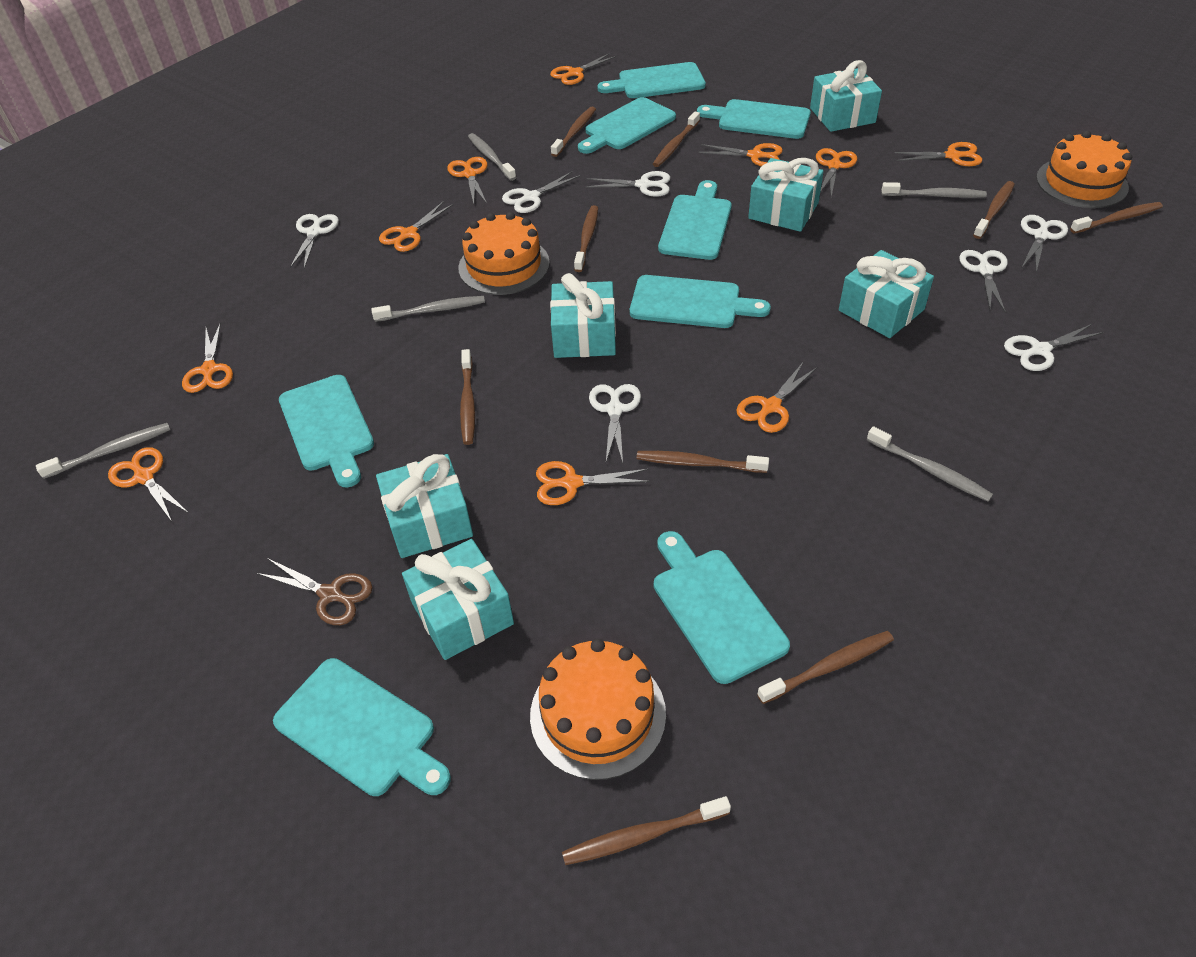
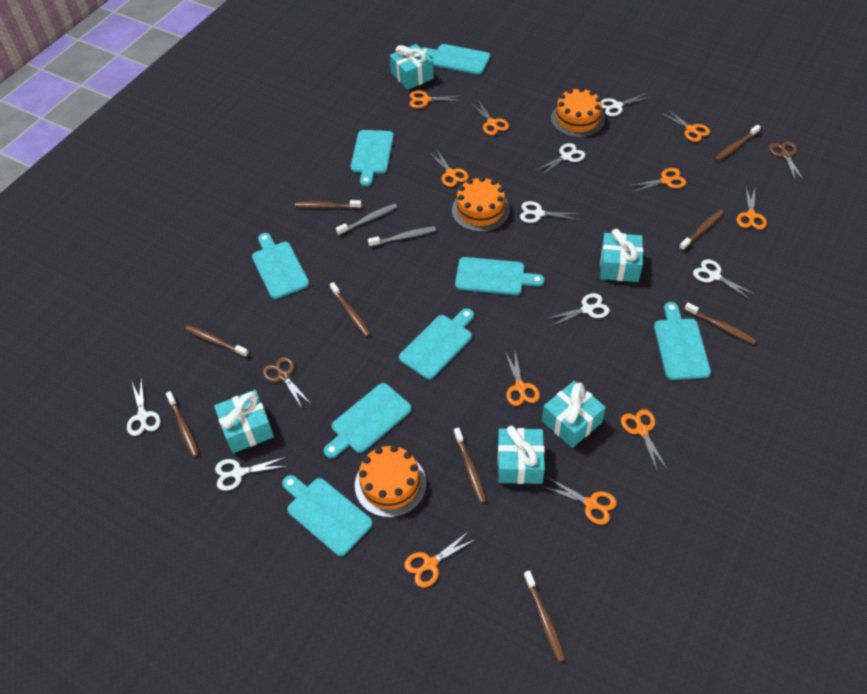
brown scissors: [256,558,373,625] = 1 -> [263,357,311,408] [769,141,804,181] = 2
grey toothbrush: [36,423,170,479] [371,296,485,322] [468,133,516,181] [867,426,993,501] [882,182,987,198] = 5 -> [336,204,397,235] [368,226,436,247] = 2
turquoise gift: [376,454,473,558] [402,539,514,660] [550,273,616,358] [748,158,824,232] [810,60,882,132] [839,250,934,338] = 6 -> [214,390,274,453] [390,44,434,90] [497,426,545,484] [542,381,606,448] [600,229,643,282] = 5

